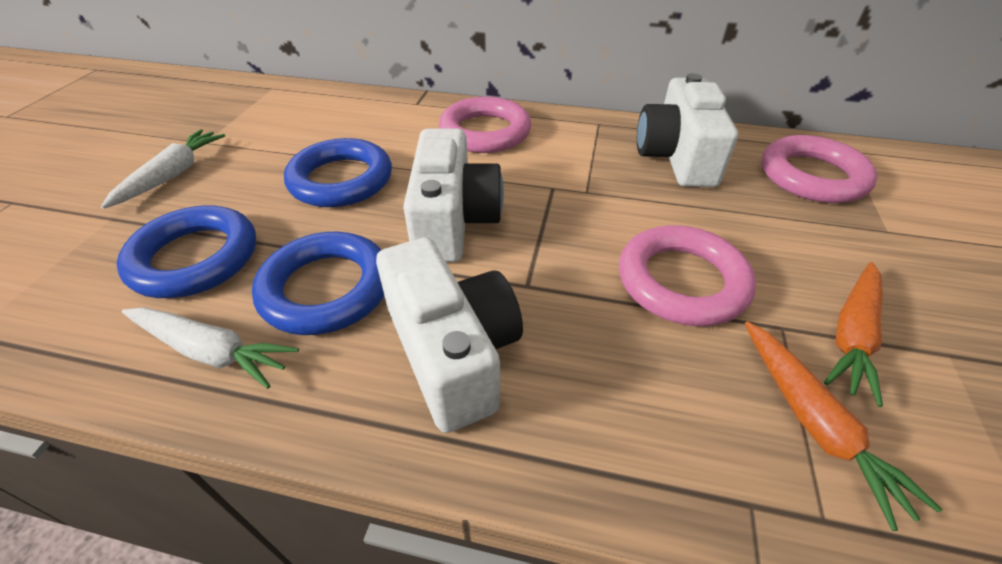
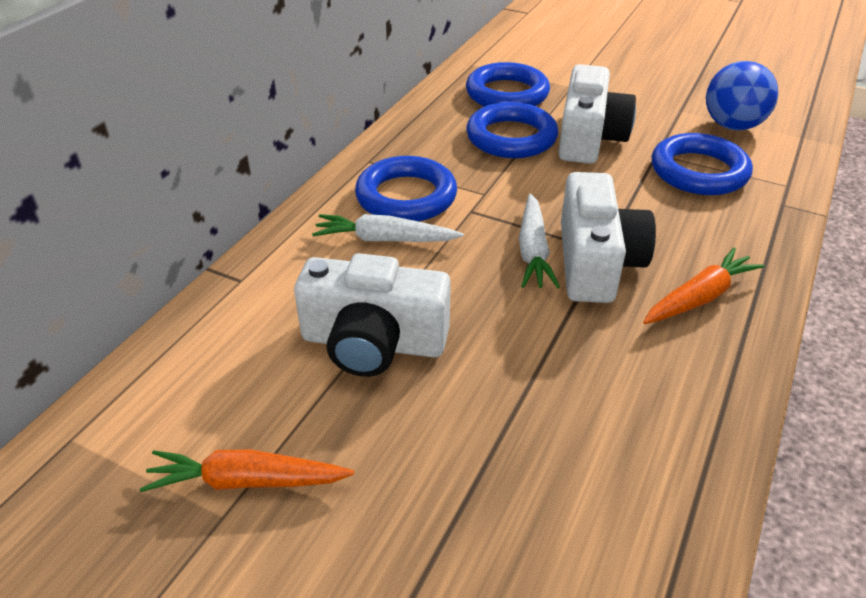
blue ball: none = 0 -> [706,61,778,131] = 1
blue ring: [117,205,256,298] [252,232,384,335] [284,138,392,207] = 3 -> [355,156,457,222] [466,62,550,107] [466,102,558,158] [652,133,753,195] = 4
pink ring: [439,97,531,153] [619,225,756,326] [762,135,878,203] = 3 -> none = 0

